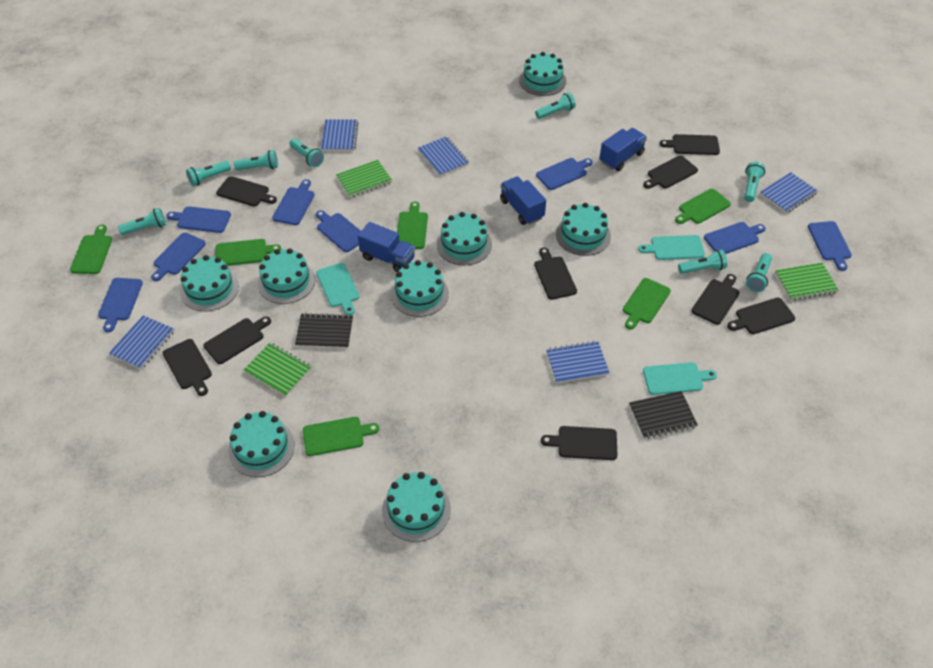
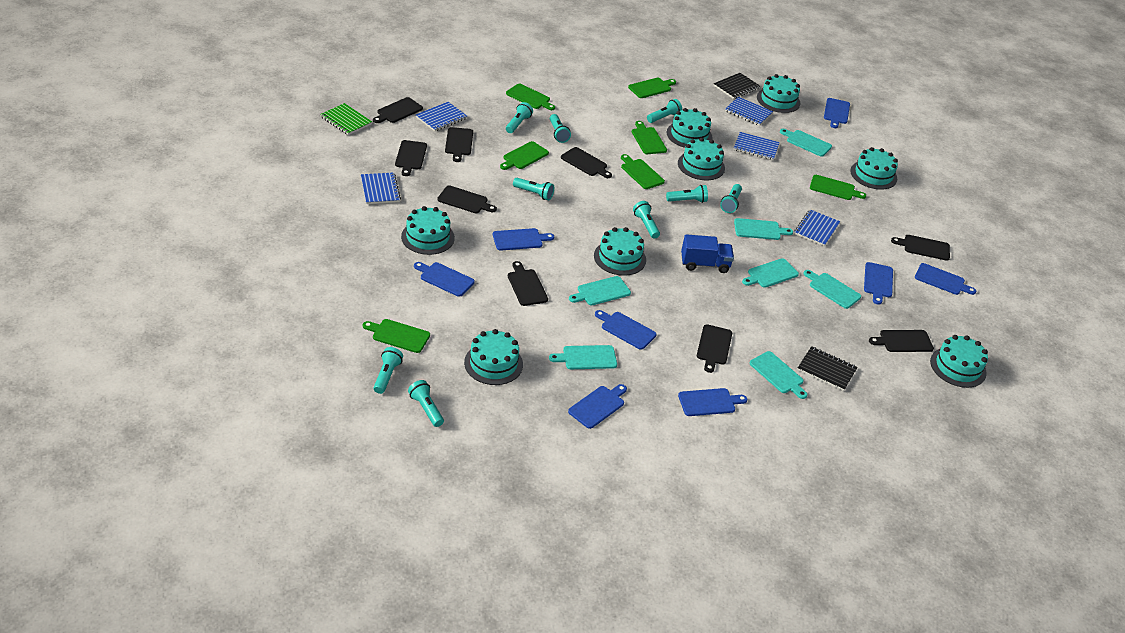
blue truck: [358,222,415,272] [500,176,546,225] [599,128,647,171] = 3 -> [681,234,734,273] = 1
green cutting board: [70,224,112,274] [215,239,281,266] [303,417,379,456] [397,201,428,249] [623,278,671,329] [675,189,731,224] = 6 -> [363,319,430,353] [500,141,549,170] [506,84,555,110] [621,154,665,189] [628,78,676,98] [632,121,667,154] [810,175,866,200] = 7
green notebook: [244,343,312,396] [336,160,392,198] [775,263,839,301] = 3 -> [320,103,372,135] = 1
turquoise cutting board: [316,263,359,315] [638,235,705,260] [643,362,717,395] = 3 -> [549,345,617,369] [569,276,631,306] [734,218,793,240] [742,258,799,288] [750,351,808,399] [780,129,832,157] [803,270,861,309] = 7
turquoise flashlight: [118,208,167,235] [186,161,231,186] [234,150,278,170] [290,138,324,167] [535,92,576,119] [678,250,727,274] [744,162,765,202] [746,253,772,292] = 8 -> [373,347,403,394] [408,380,444,427] [506,102,533,133] [513,178,554,200] [550,114,571,143] [633,201,660,239] [647,99,682,123] [666,185,708,203] [720,184,742,213] = 9

